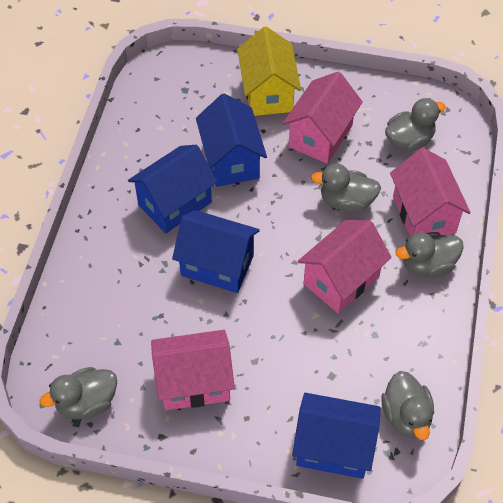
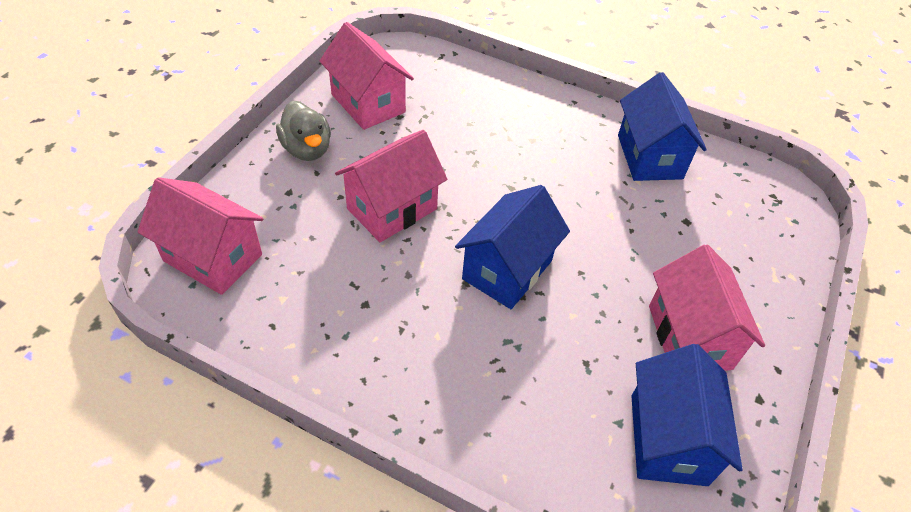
blue house: [128,145,217,233] [172,210,260,293] [196,93,267,187] [292,393,380,479] = 4 -> [455,185,570,309] [618,72,707,181] [631,344,743,486] = 3
grey duck: [40,367,117,419] [311,163,381,213] [381,371,434,440] [385,98,446,151] [396,232,464,277] = 5 -> [276,100,331,161] = 1
yellow house: [237,27,301,116] = 1 -> none = 0

